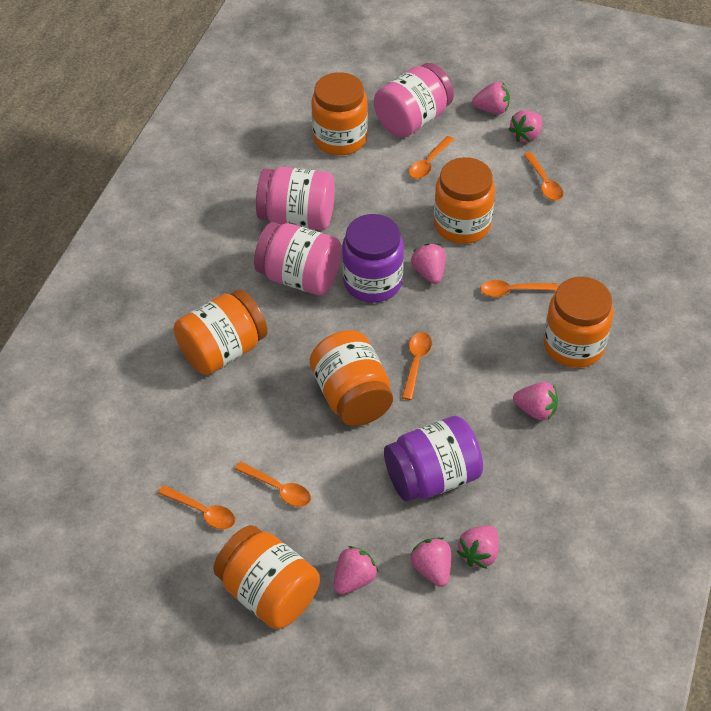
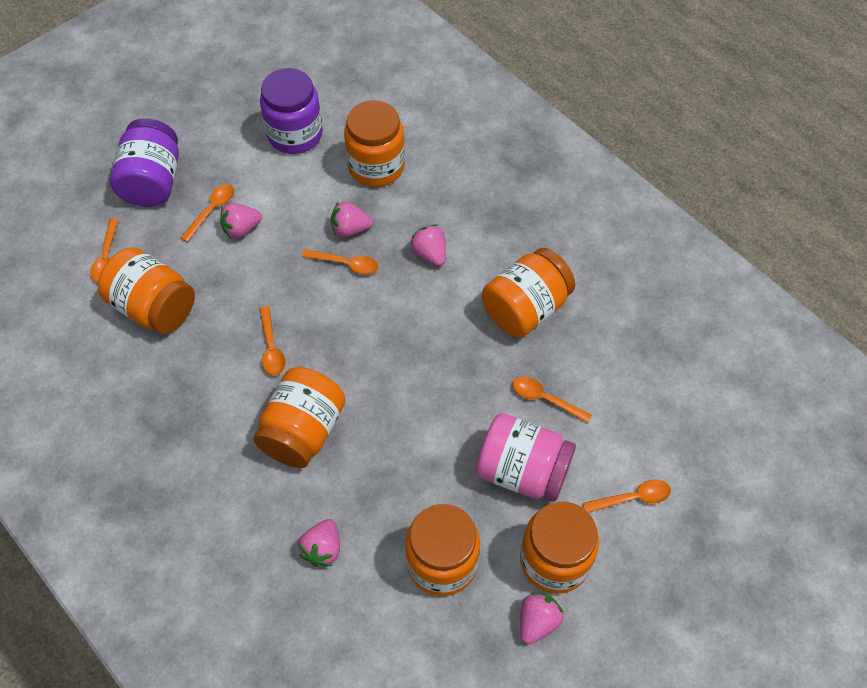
pink jar: [254,222,342,295] [256,167,335,230] [374,63,454,138] = 3 -> [476,413,576,502] = 1
pink strawberry: [334,546,379,595] [410,537,451,587] [411,243,446,284] [457,525,499,569] [472,82,510,114] [508,110,542,142] [513,382,558,421] = 7 -> [220,203,262,239] [298,519,340,566] [331,201,373,237] [410,224,446,266] [520,592,564,644] = 5

